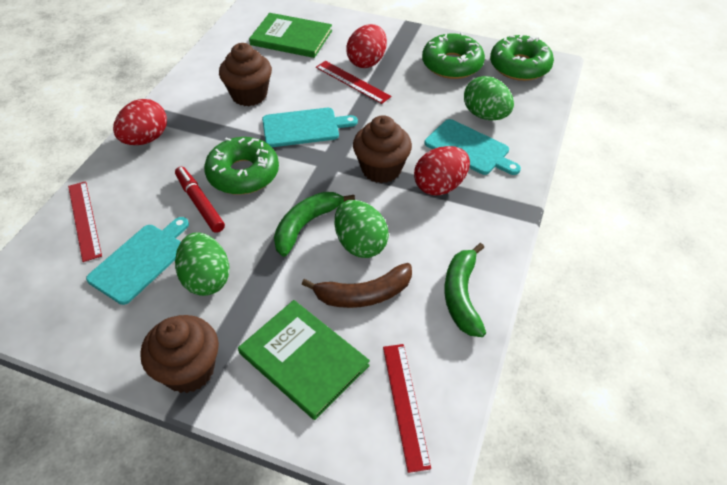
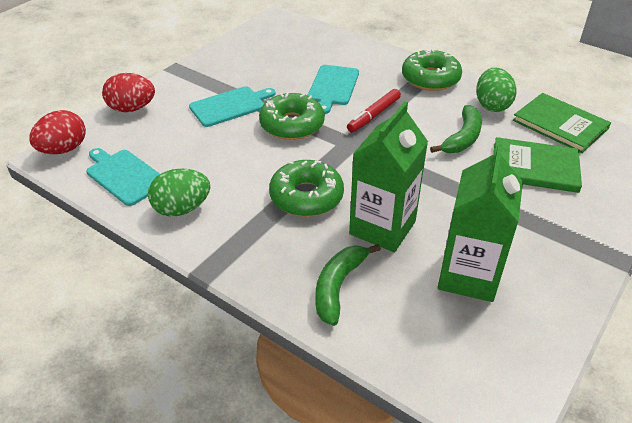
brown banana: [301,263,412,308] = 1 -> none = 0
brown cupcake: [140,315,219,393] [219,43,272,106] [353,115,412,183] = 3 -> none = 0
green carton: none = 0 -> [349,102,428,252] [438,144,523,302] = 2
green egg: [175,232,230,296] [335,200,389,258] [464,76,514,120] = 3 -> [148,168,210,217] [476,67,517,112] = 2
red egg: [113,99,167,145] [346,24,387,68] [414,146,470,195] = 3 -> [29,110,86,154] [102,73,155,112] = 2
red ruler: [68,181,102,262] [316,61,391,104] [383,344,431,473] = 3 -> none = 0

